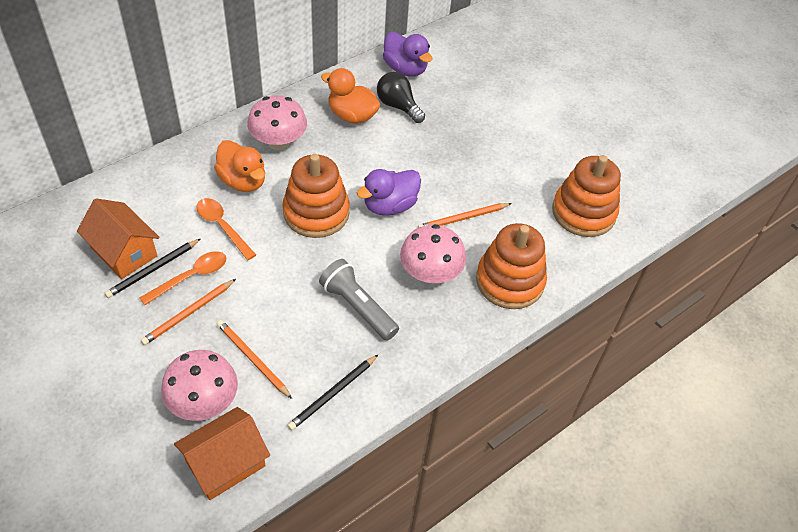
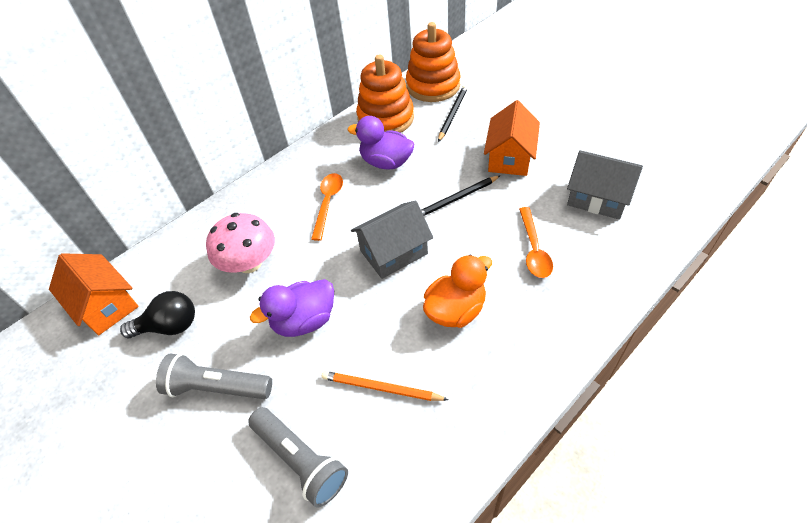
grey flashlight: [319,259,399,341] = 1 -> [156,353,272,399] [248,407,348,508] = 2
grey house: none = 0 -> [351,201,433,279] [567,150,643,220] = 2
orange duck: [214,140,265,192] [321,68,380,124] = 2 -> [423,255,492,328] = 1
orange pencil: [141,279,236,345] [217,320,292,399] [418,203,512,228] = 3 -> [322,371,448,401] = 1
orange stacking toy: [283,154,350,238] [476,223,547,309] [552,155,621,237] = 3 -> [356,54,414,133] [406,22,460,102] = 2
pink mushroom: [161,350,238,421] [247,95,307,150] [400,224,466,284] = 3 -> [206,213,275,273] = 1

